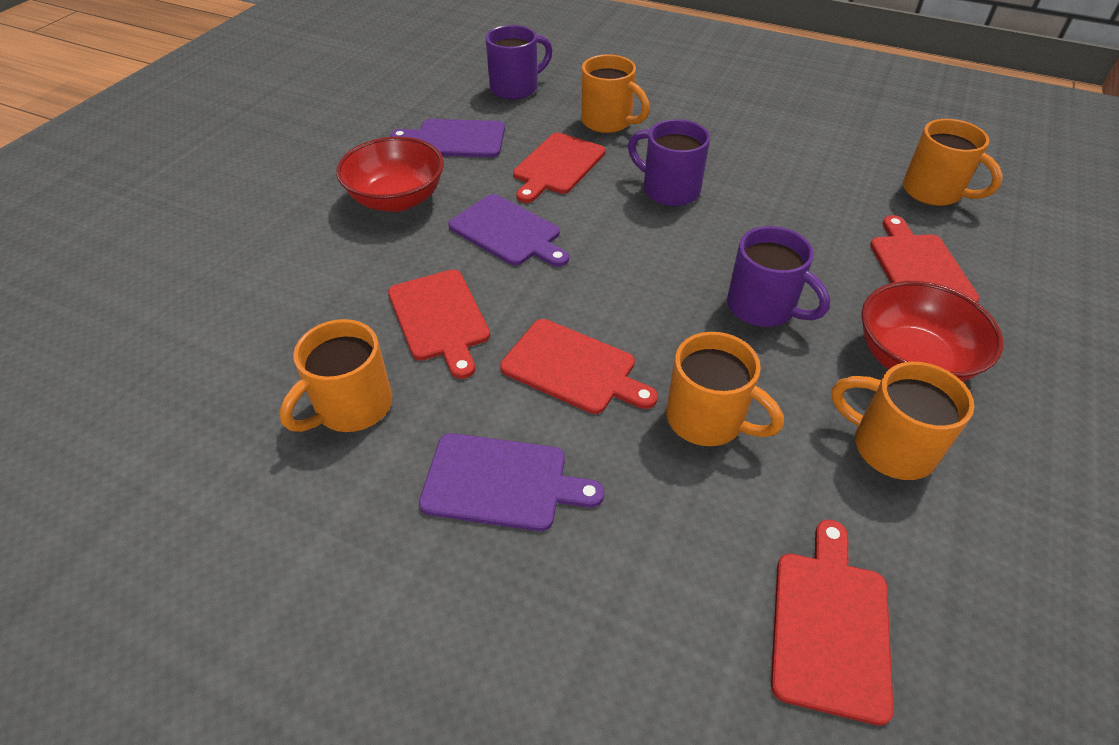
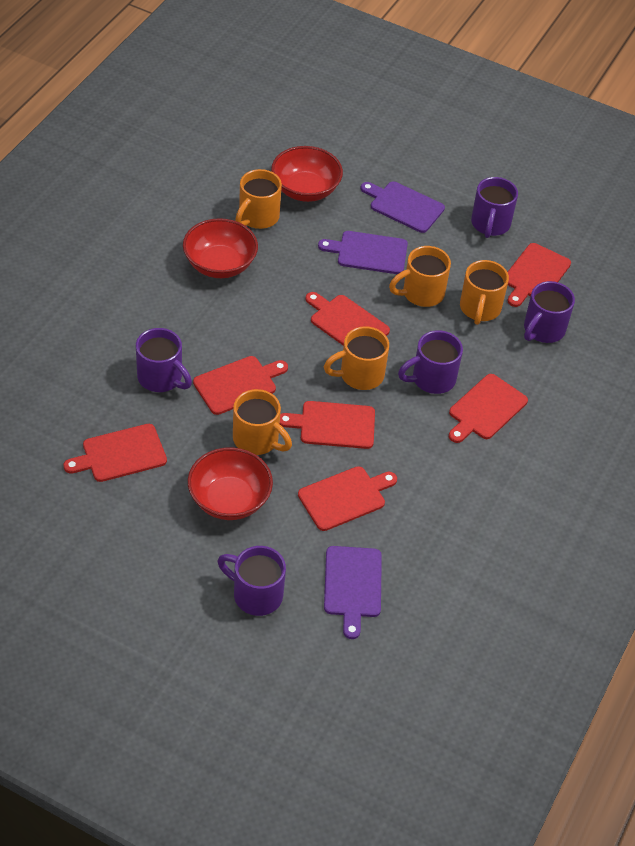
purple mug: [486,25,553,100] [628,119,710,206] [727,226,830,327] = 3 -> [136,328,192,392] [217,546,286,616] [398,330,463,394] [471,177,518,238] [524,281,575,343] = 5
red bowl: [336,137,444,212] [861,281,1003,382] = 2 -> [183,218,258,278] [188,447,273,520] [271,146,343,202] = 3
red cutting board: [388,270,490,379] [500,319,658,414] [513,133,605,203] [771,520,894,726] [870,215,979,303] = 5 -> [64,424,167,482] [193,356,288,415] [280,401,375,449] [298,466,397,531] [305,292,390,346] [449,374,528,443] [507,243,571,307] = 7

